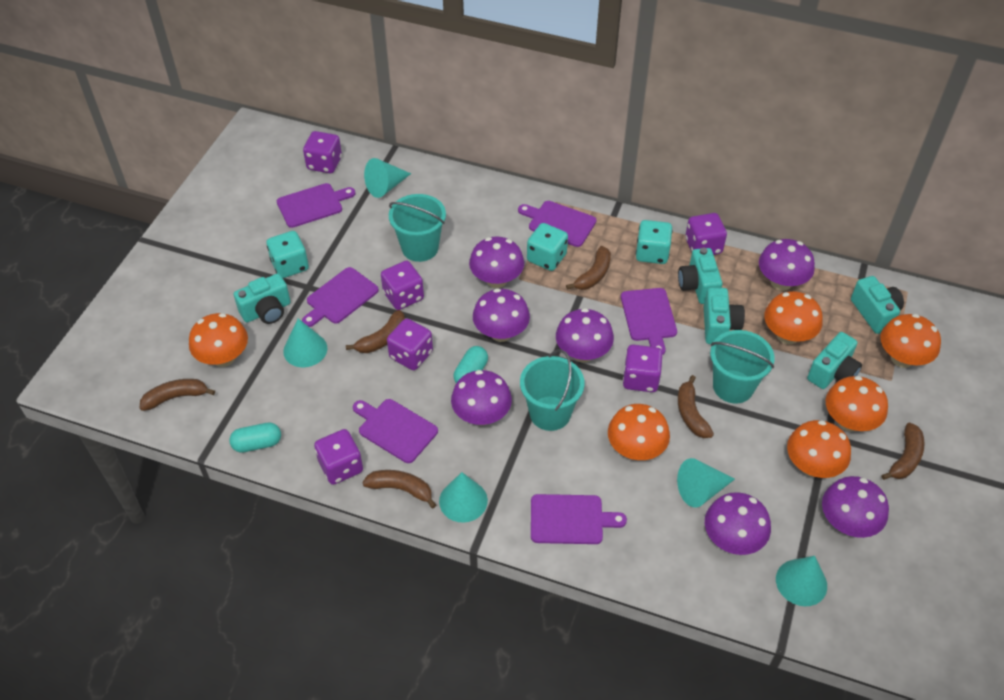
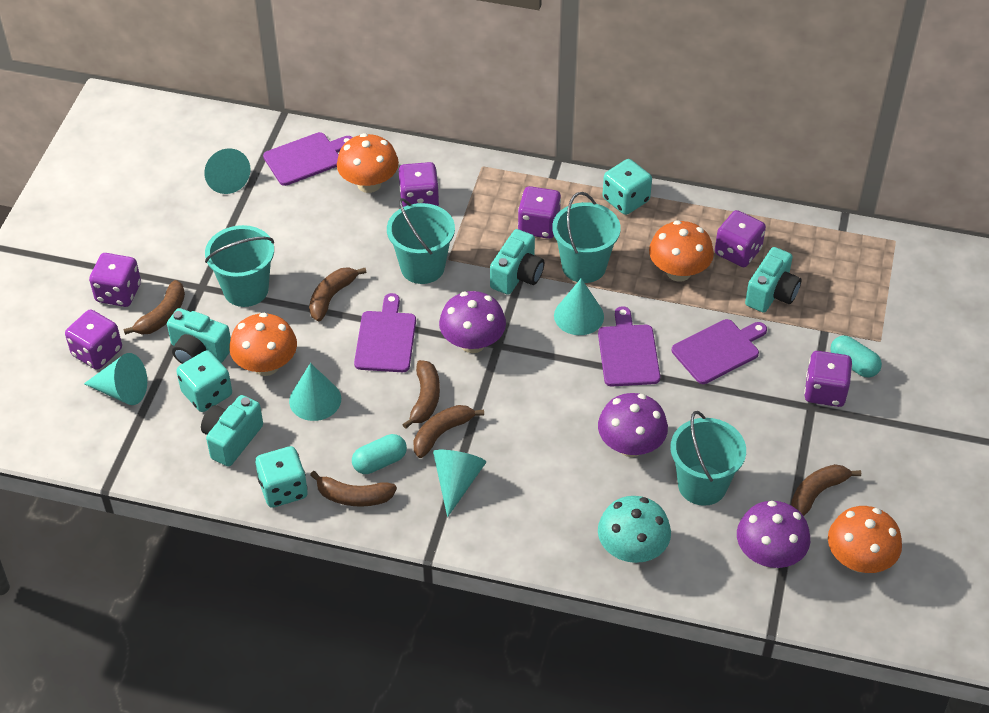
orange mushroom: [189,313,248,367] [608,404,670,460] [764,291,823,344] [787,420,851,478] [826,376,888,432] [880,314,941,368] = 6 -> [229,313,297,376] [337,133,399,193] [649,220,714,282] [828,506,902,573] = 4
purple cutting board: [277,183,356,228] [302,267,379,327] [353,399,438,463] [518,201,596,247] [531,494,627,544] [621,288,677,355] = 6 -> [263,132,353,186] [354,293,416,372] [598,306,660,386] [672,319,767,384] = 4
purple mushroom: [451,370,512,426] [469,237,524,288] [473,288,530,342] [556,308,614,362] [705,492,771,555] [759,239,815,291] [822,476,889,538] = 7 -> [439,291,506,353] [598,393,668,457] [737,501,810,568] = 3
turquoise bucket: [389,194,446,262] [520,350,585,431] [710,330,775,403] = 3 -> [205,225,274,307] [387,198,455,284] [552,192,621,283] [670,411,746,506] = 4
turquoise camera: [234,273,291,324] [678,248,722,304] [703,287,745,344] [807,332,862,389] [851,276,904,334] = 5 -> [167,308,231,364] [201,395,263,467] [490,229,544,295] [745,247,801,313] = 4
turquoise mushroom: none = 0 -> [598,496,671,563] = 1

